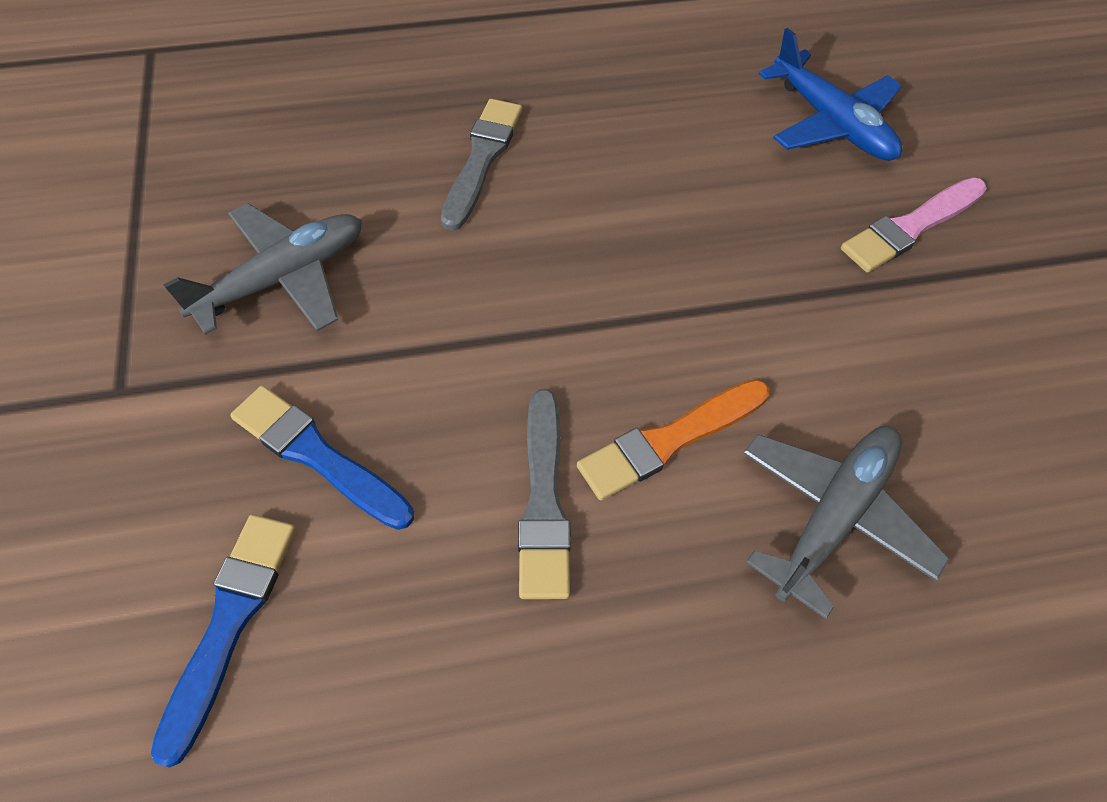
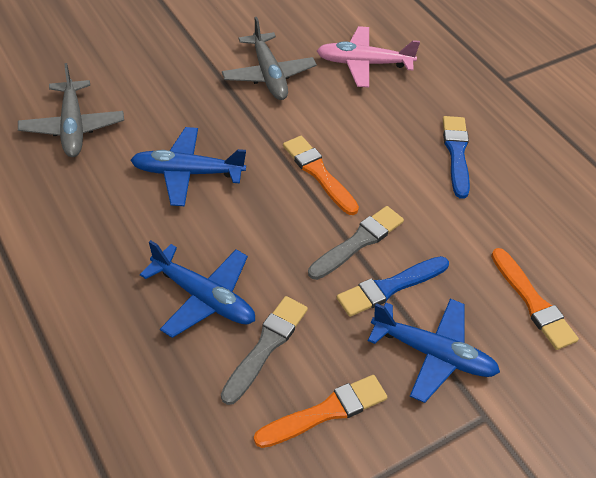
blue plane: [759,28,902,161] = 1 -> [131,127,246,206] [140,240,255,338] [368,299,500,403] = 3
orange brush: [577,379,770,501] = 1 -> [254,375,387,448] [283,136,359,215] [491,248,579,350] = 3
pink brush: [841,177,987,273] = 1 -> none = 0
pink plane: none = 0 -> [317,26,420,88] = 1

